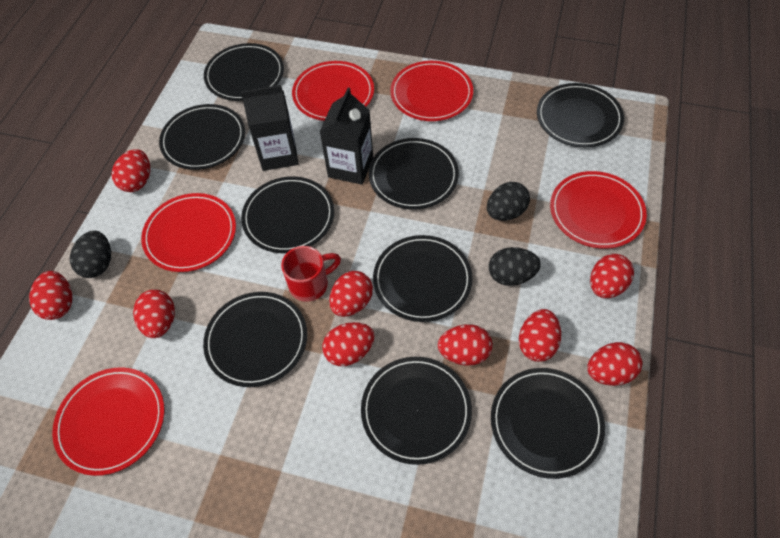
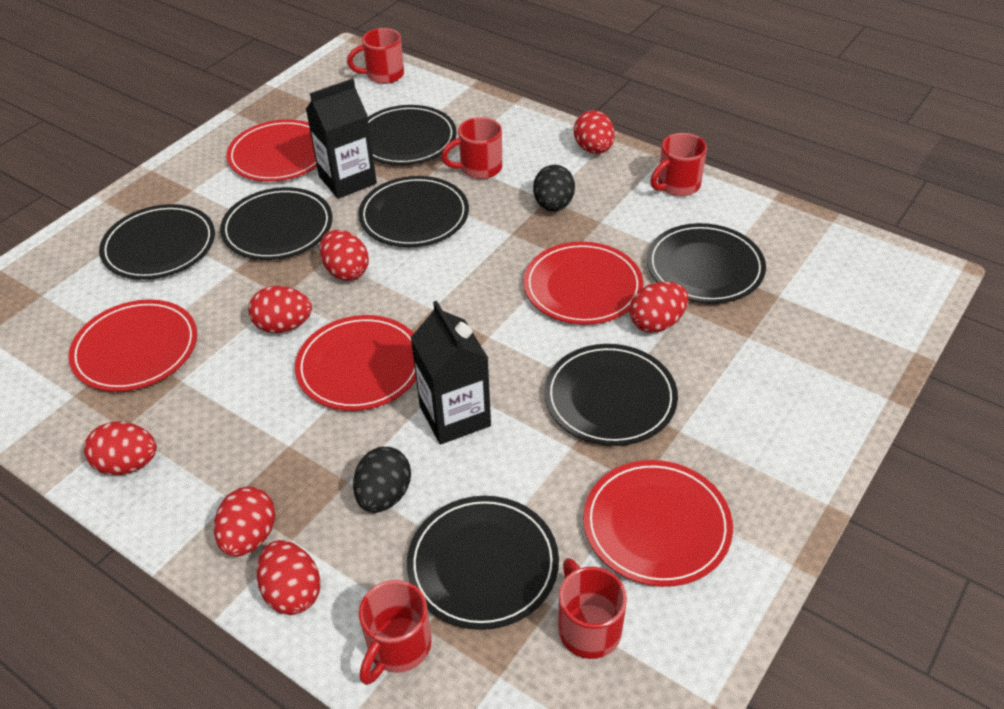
black egg: [70,231,111,278] [487,182,530,221] [489,247,541,286] = 3 -> [353,447,411,513] [533,165,575,212] = 2
black plate: [159,104,245,170] [203,292,307,387] [204,43,284,101] [241,176,334,253] [361,357,472,465] [369,138,459,209] [373,235,473,322] [491,368,605,479] [537,83,624,148] = 9 -> [99,204,215,280] [220,187,332,260] [358,176,469,247] [368,105,457,165] [407,496,559,630] [544,344,678,446] [647,223,766,303] = 7
red egg: [29,271,72,320] [111,149,150,192] [133,289,175,338] [322,322,374,366] [329,271,373,317] [438,324,493,366] [519,309,561,362] [587,342,642,386] [590,254,634,298] = 9 -> [84,422,157,475] [214,487,276,557] [248,286,312,333] [257,540,321,615] [320,230,369,281] [574,110,615,154] [629,282,688,333] = 7
red mug: [281,246,341,302] = 1 -> [347,28,404,84] [359,580,431,685] [441,117,502,179] [558,558,627,659] [650,133,707,196] = 5

